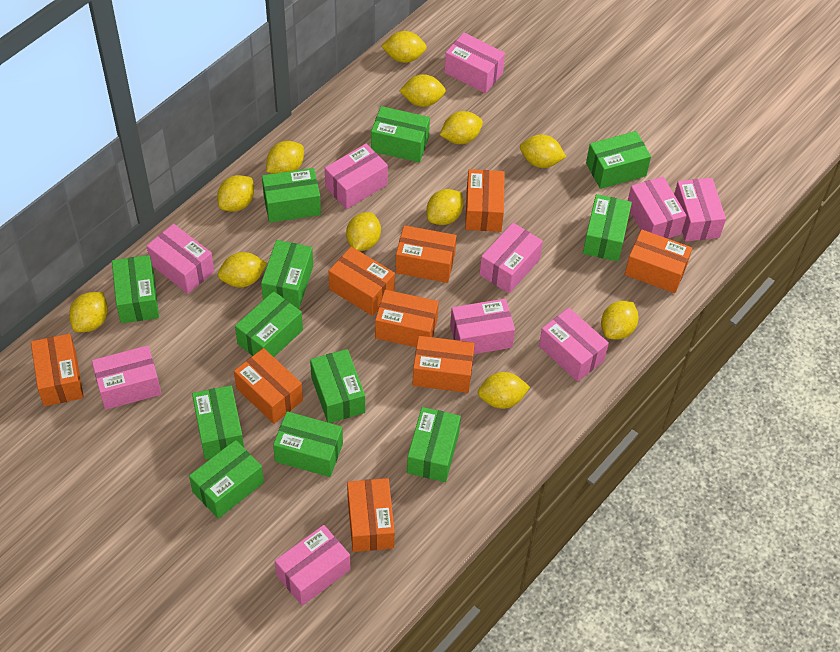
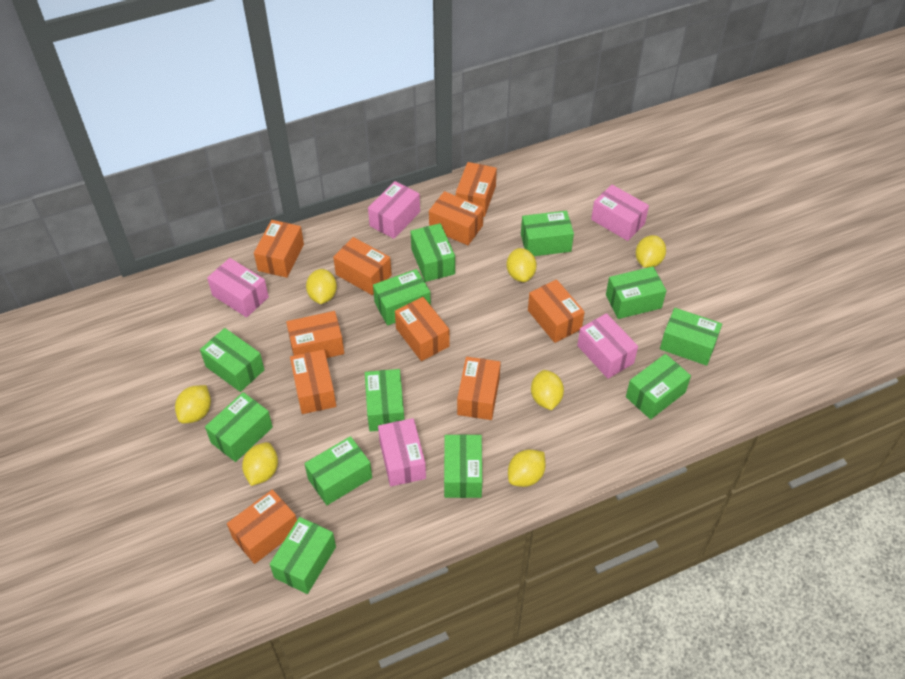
orange box: [31,334,84,406] [234,348,303,424] [328,247,395,316] [347,478,395,552] [375,290,439,347] [395,225,457,283] [413,336,475,393] [465,169,505,232] [625,230,692,293] = 9 -> [227,490,297,564] [254,220,304,278] [286,311,344,358] [290,350,336,414] [333,237,392,295] [395,297,450,361] [429,191,484,245] [456,162,497,217] [457,357,501,420] [528,279,585,343] = 10
pink box: [92,345,161,410] [147,224,214,294] [275,525,350,606] [325,144,388,209] [444,33,505,93] [450,299,515,354] [479,223,543,293] [539,308,609,382] [628,177,687,239] [674,178,726,241] = 10 -> [207,258,269,318] [368,181,420,239] [378,418,426,486] [577,313,638,379] [591,185,649,241] = 5
yellow lemon: [69,292,108,332] [217,175,254,212] [218,252,267,287] [266,141,304,174] [346,212,381,251] [381,31,427,63] [399,74,446,107] [427,189,463,225] [440,111,483,144] [478,372,530,409] [520,135,566,168] [601,301,639,339] = 12 -> [175,385,211,423] [242,442,278,486] [306,269,337,304] [506,248,537,282] [508,449,546,487] [531,370,564,410] [635,235,666,268] = 7

